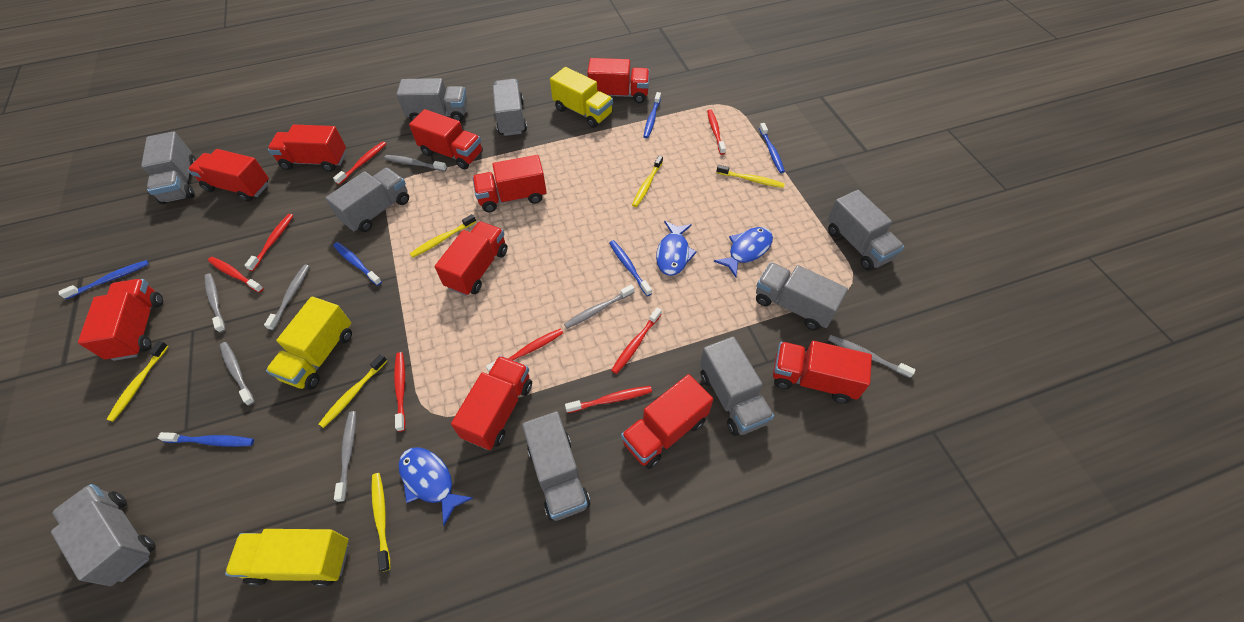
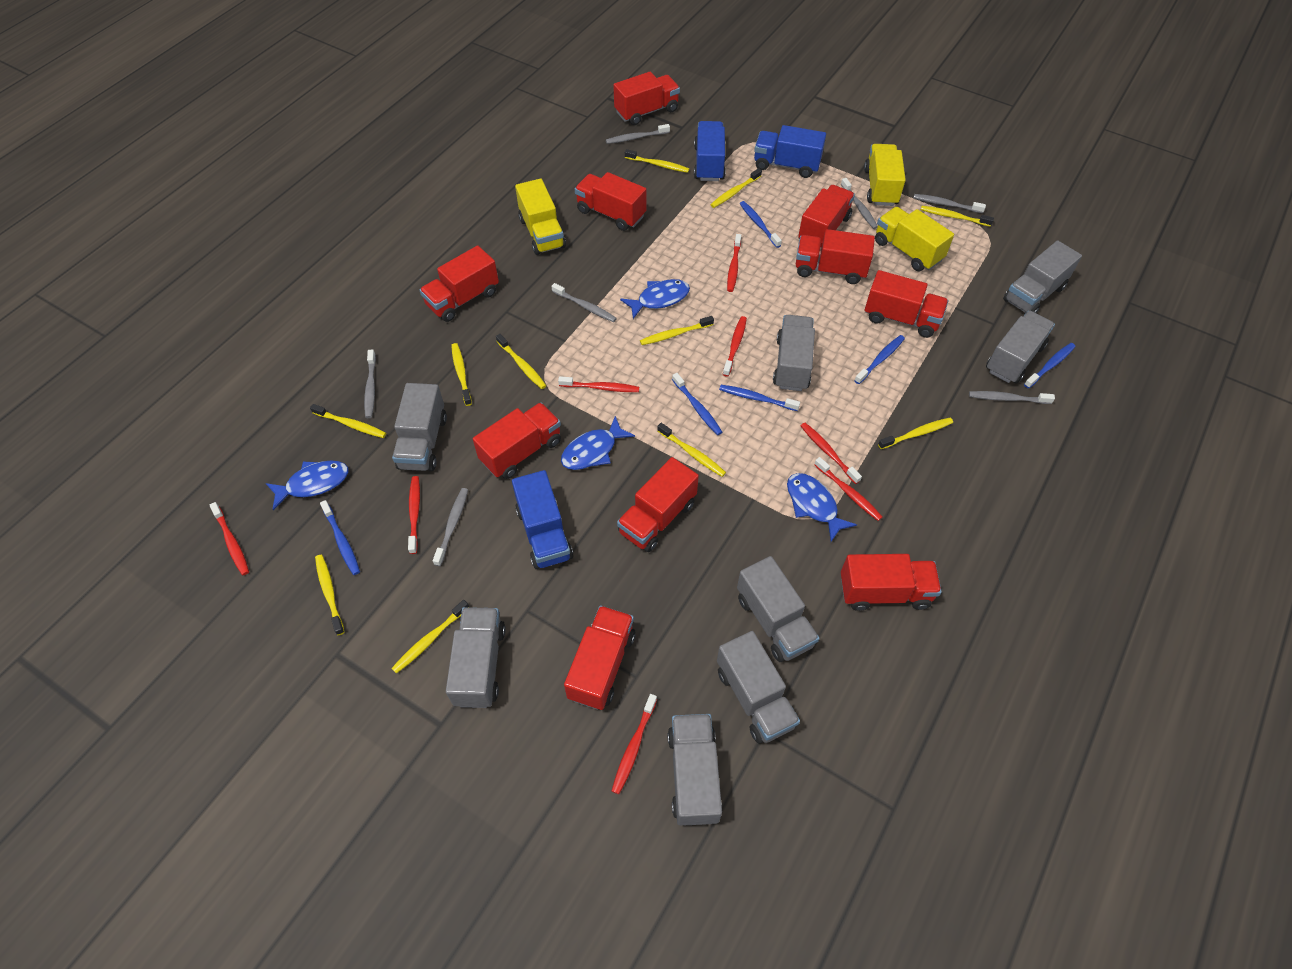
blue fish: [398,447,473,526] [656,221,697,276] [714,227,773,277] = 3 -> [266,460,348,510] [561,416,635,470] [620,279,690,319] [787,473,857,542] = 4
blue truck: none = 0 -> [512,470,573,569] [694,121,726,181] [754,125,826,178] = 3
grey truck: [51,484,156,586] [141,131,196,204] [325,168,409,232] [396,78,467,122] [493,79,527,136] [522,411,590,521] [700,337,774,436] [756,263,848,330] [828,190,904,270] = 9 -> [392,383,447,471] [446,607,506,708] [668,714,722,825] [717,631,800,744] [737,556,820,662] [773,315,815,391] [986,311,1055,383] [1003,240,1082,313] = 8
yellow toothbrush: [106,341,169,422] [319,354,387,428] [371,473,390,572] [410,214,476,258] [632,156,663,207] [716,165,785,188] = 6 -> [310,404,386,438] [315,555,344,635] [391,600,469,674] [451,343,472,406] [496,334,546,389] [625,149,689,173] [640,316,714,345] [657,423,726,477] [710,168,762,208] [878,418,953,449] [921,206,994,227] = 11

